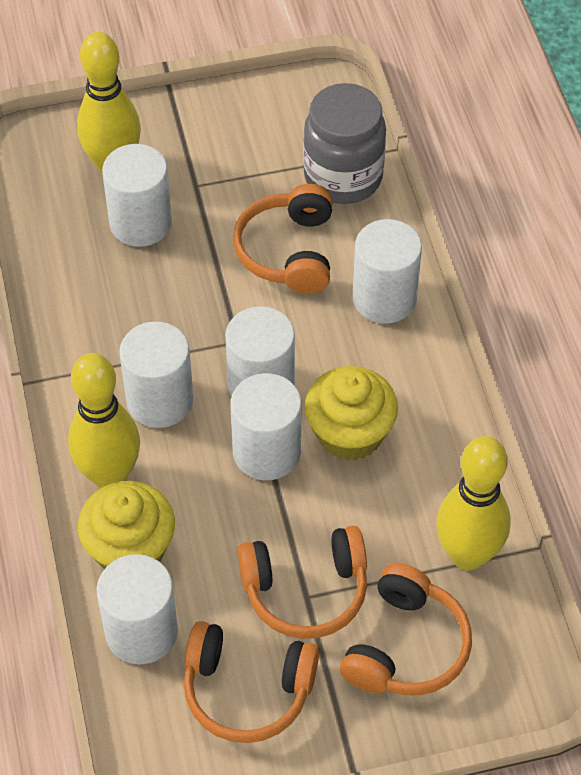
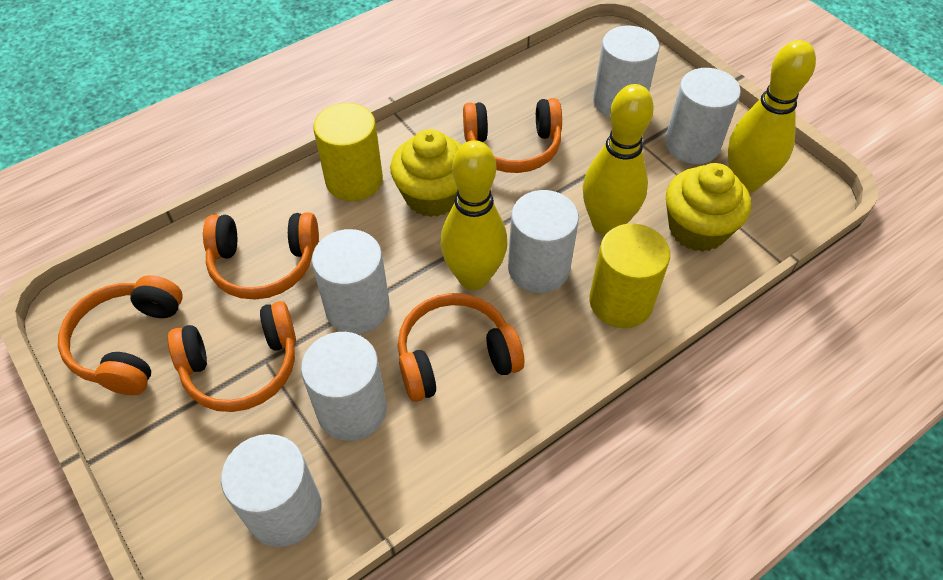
grey jar: [303,83,386,204] = 1 -> none = 0
orange headphones: [184,621,319,743] [233,184,333,294] [238,526,367,639] [340,563,472,695] = 4 -> [58,275,183,395] [168,301,296,412] [203,213,319,300] [398,293,524,402] [463,98,562,173] = 5
yellow cylinder: none = 0 -> [313,103,383,201] [589,223,670,328] = 2

